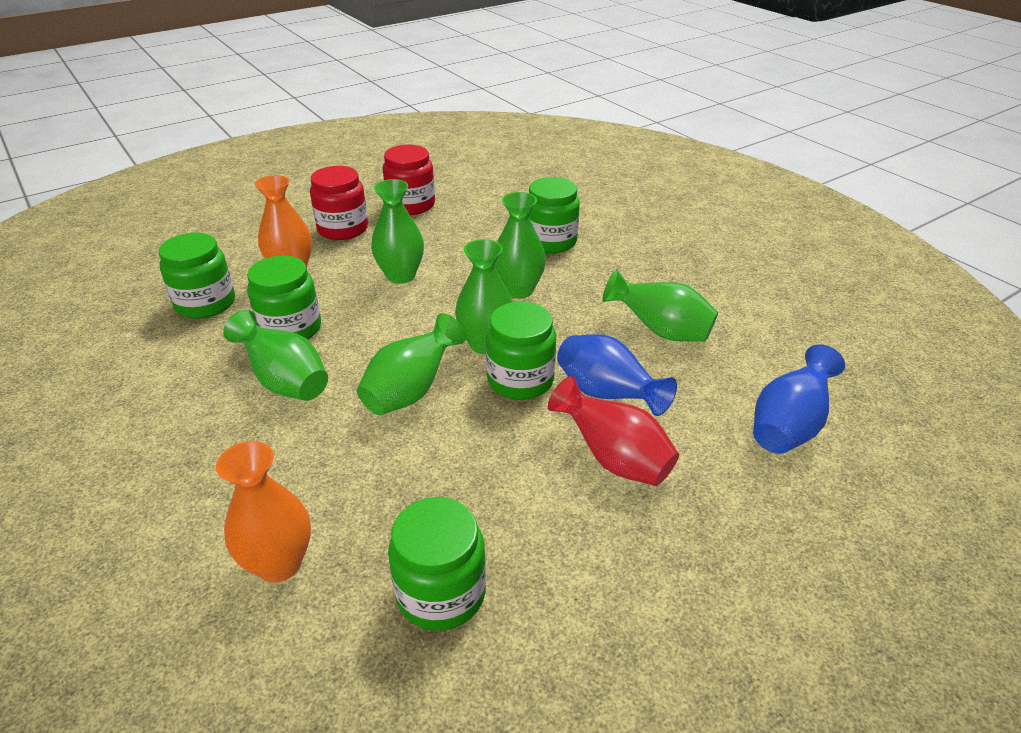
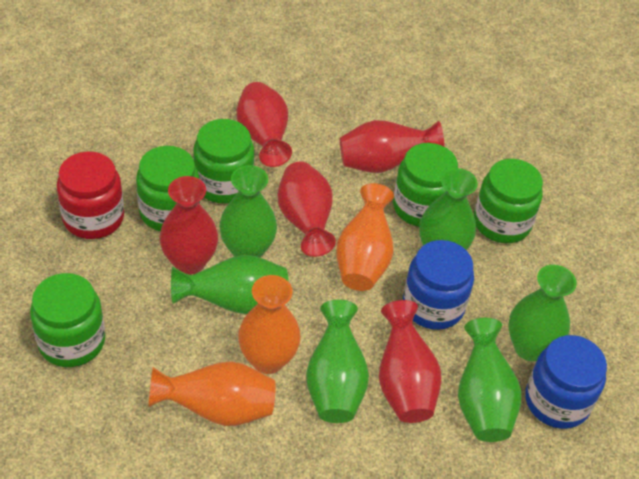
blue jar: none = 0 -> [403,240,474,330] [525,335,607,429] = 2
blue vase: [557,334,677,416] [753,344,845,454] = 2 -> none = 0
orange vase: [216,441,311,583] [255,175,312,268] = 2 -> [148,361,276,426] [238,275,301,374] [336,183,394,291] = 3
red jar: [310,166,368,240] [383,145,435,215] = 2 -> [57,151,124,239] = 1
red vase: [548,376,679,486] = 1 -> [159,176,218,275] [237,82,292,167] [278,162,336,257] [340,120,445,173] [379,300,441,423] = 5

